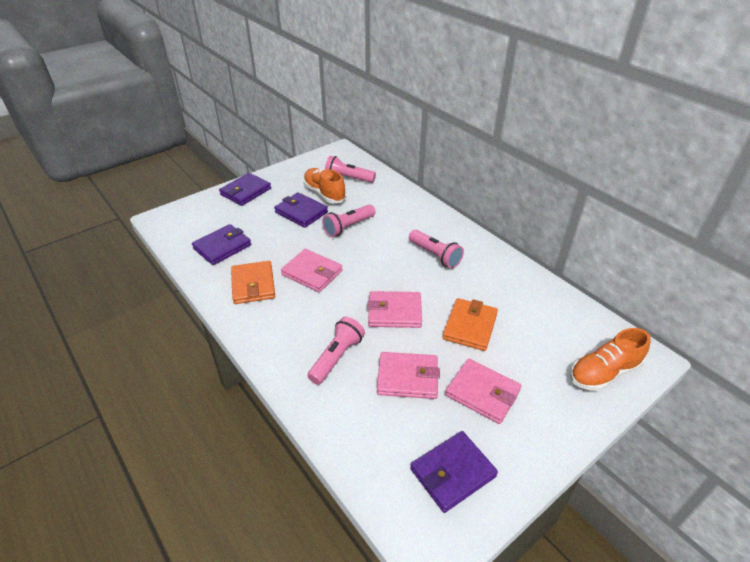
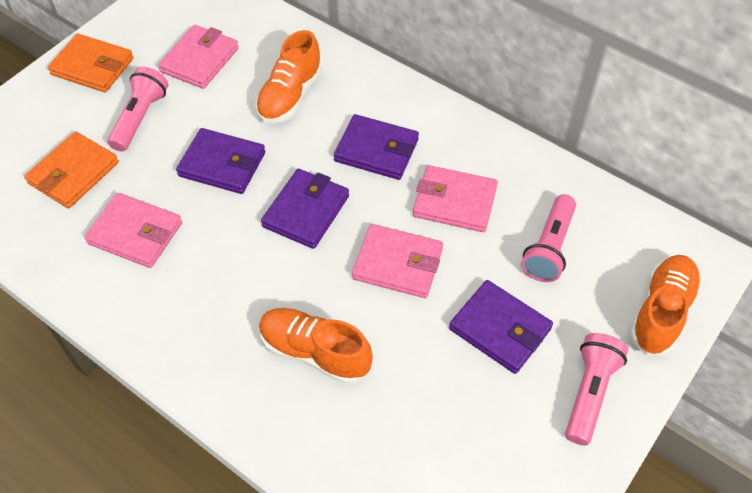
orange shoe: [303,168,346,203] [570,328,651,391] = 2 -> [256,30,323,123] [259,308,373,385] [630,255,702,355] = 3
pink flashlight: [307,317,365,385] [322,205,375,237] [325,156,376,183] [409,230,464,269] = 4 -> [108,67,168,152] [521,194,576,282] [565,333,628,446] = 3

